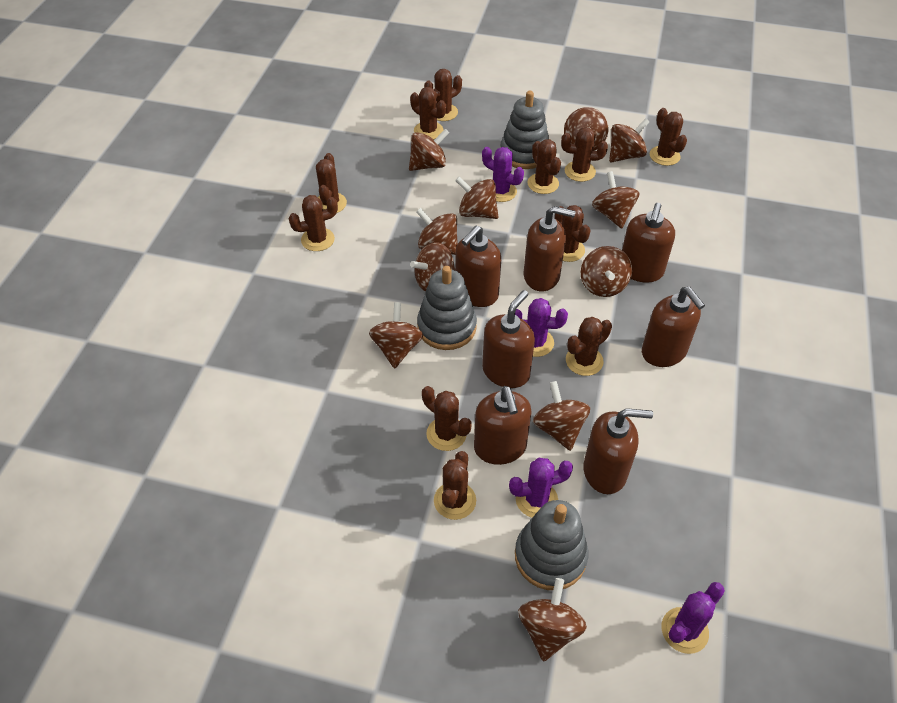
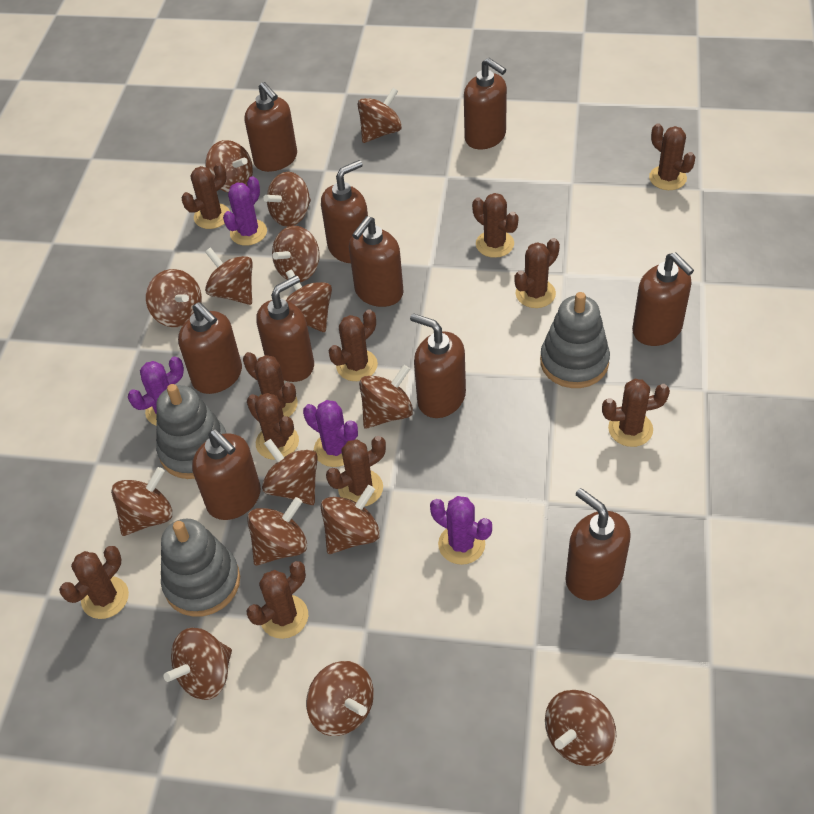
brown soap dispenser: [455,226,501,307] [474,386,532,465] [482,290,535,388] [524,206,576,291] [583,408,653,494] [622,203,675,283] [642,287,705,367] = 7 -> [178,302,242,394] [192,429,261,520] [245,82,297,172] [257,275,314,382] [321,160,368,263] [349,216,404,307] [410,313,466,418] [464,58,507,149] [565,488,631,601] [632,252,694,346] = 10
brown spinning top: [369,302,423,368] [409,129,449,171] [410,242,455,292] [416,208,458,255] [455,176,499,219] [518,578,587,662] [533,381,590,451] [564,107,608,151] [581,246,632,297] [592,171,640,229] [609,118,649,163] = 11 -> [111,467,173,536] [146,269,202,327] [164,628,232,700] [205,140,253,193] [205,247,253,305] [247,497,307,566] [262,439,318,505] [263,172,311,227] [272,226,320,282] [286,269,332,332] [306,661,374,736] [321,485,380,554] [358,88,402,143] [359,365,413,429] [545,690,616,766] = 15

